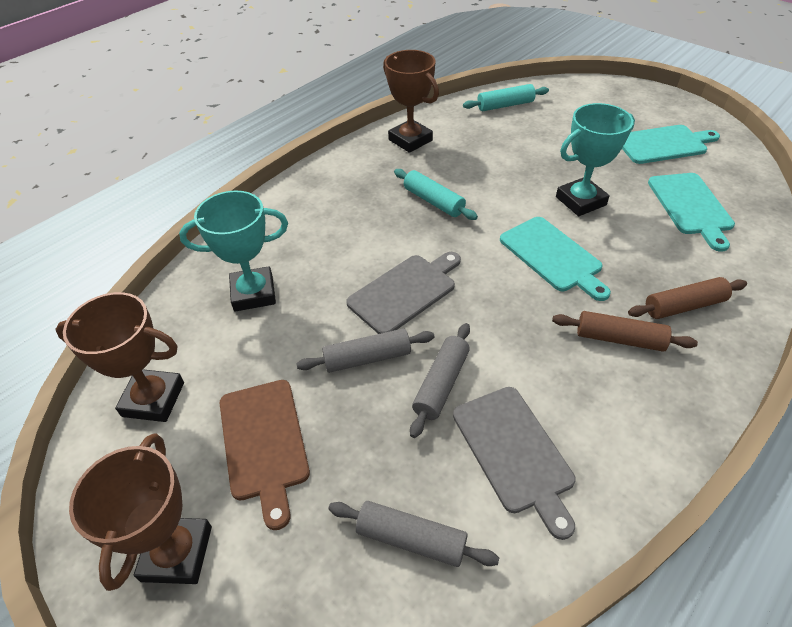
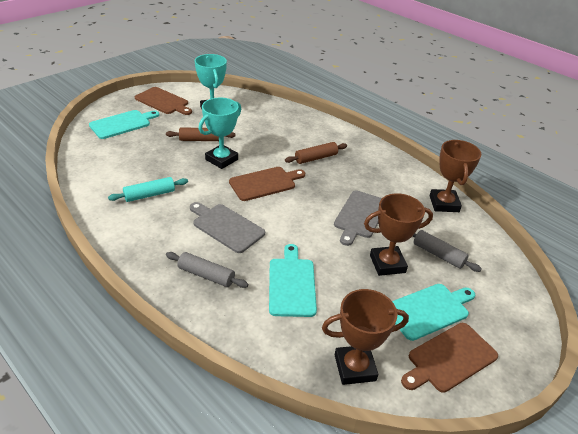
brown cutting board: [219,380,310,530] = 1 -> [135,87,192,115] [229,167,305,201] [401,323,498,393] = 3
grey rolling pin: [296,329,435,373] [328,501,499,567] [410,323,470,438] = 3 -> [166,252,248,288] [412,230,482,272] = 2
turquoise rolling pin: [394,169,478,220] [463,84,549,111] = 2 -> [108,177,188,202] = 1

